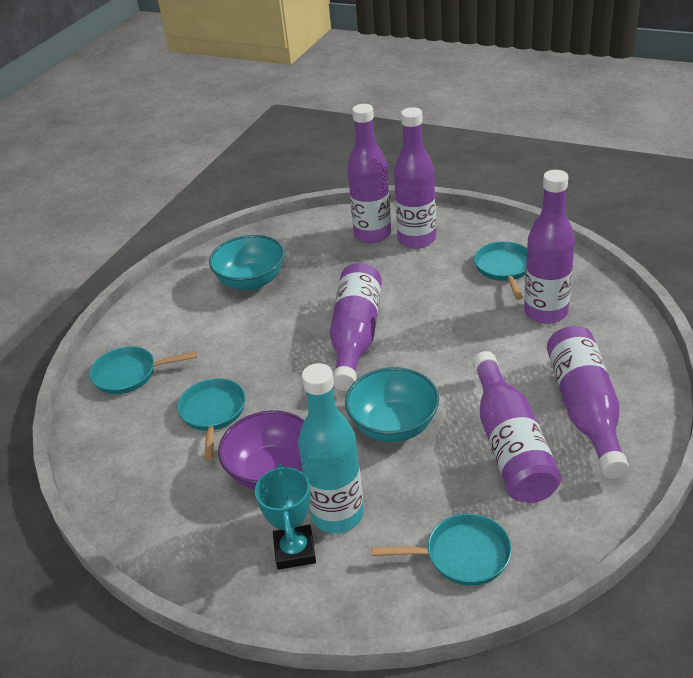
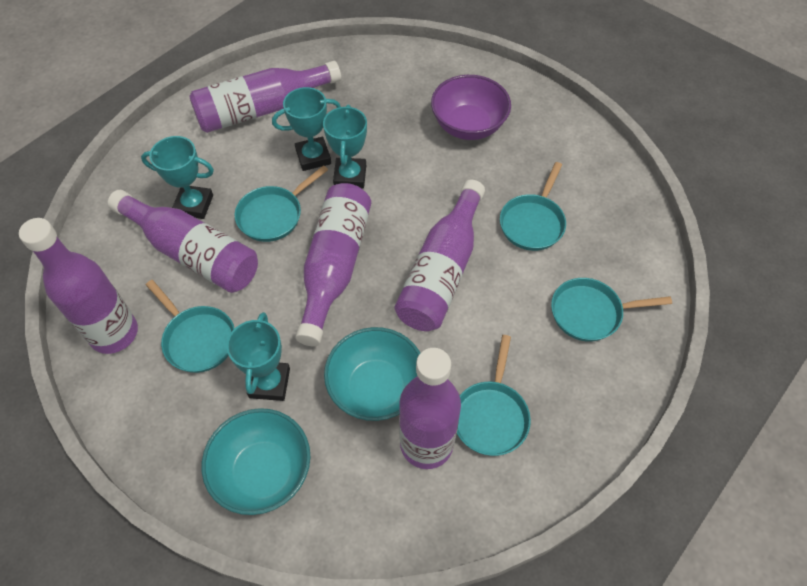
turquoise bottle: [298,363,364,533] = 1 -> none = 0
turquoise pan: [89,346,198,394] [177,378,246,461] [371,513,512,586] [474,241,527,300] = 4 -> [146,280,235,373] [235,165,328,242] [457,335,531,456] [500,162,566,251] [551,278,672,342] = 5
turquoise trophy: [255,464,316,570] = 1 -> [141,136,214,219] [226,312,290,401] [272,87,341,171] [323,105,367,188] = 4

